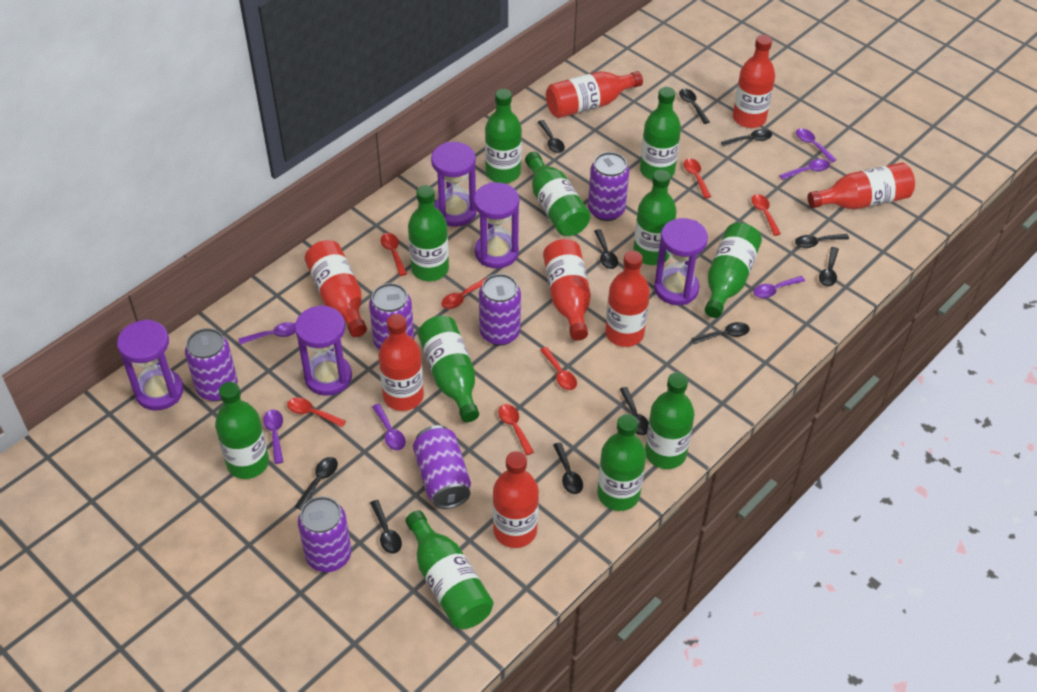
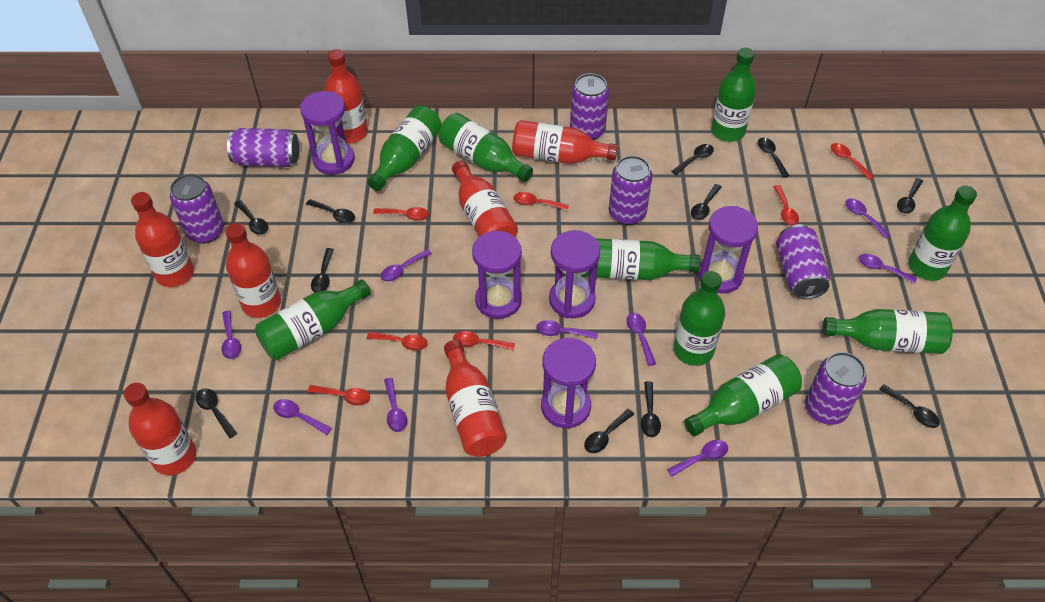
green bottle: [215,382,269,479] [405,510,493,629] [408,185,449,281] [418,316,479,422] [485,89,522,183] [525,152,591,236] [597,414,646,511] [633,170,677,265] [640,87,681,180] [645,372,695,469] [705,223,762,318] = 11 -> [255,279,371,360] [367,106,442,191] [439,113,533,182] [585,238,700,280] [673,271,725,366] [684,354,802,436] [711,48,756,142] [823,309,953,354] [908,186,977,281] = 9
purple spoon: [239,322,296,345] [263,410,283,464] [372,404,406,451] [754,276,805,298] [779,159,830,180] [796,128,837,163] = 6 -> [222,310,241,359] [273,399,332,435] [381,249,432,281] [384,378,407,432] [536,320,598,339] [626,313,656,366] [667,440,728,477] [845,198,890,239] [858,254,917,284] = 9
red bottle: [305,240,367,337] [378,314,424,411] [493,451,539,548] [543,239,591,340] [546,71,643,118] [605,250,650,347] [733,35,775,128] [808,163,915,209] = 8 -> [124,383,196,475] [131,192,194,287] [225,223,281,318] [324,49,368,143] [444,340,507,457] [452,160,518,237] [512,120,618,164] = 7

